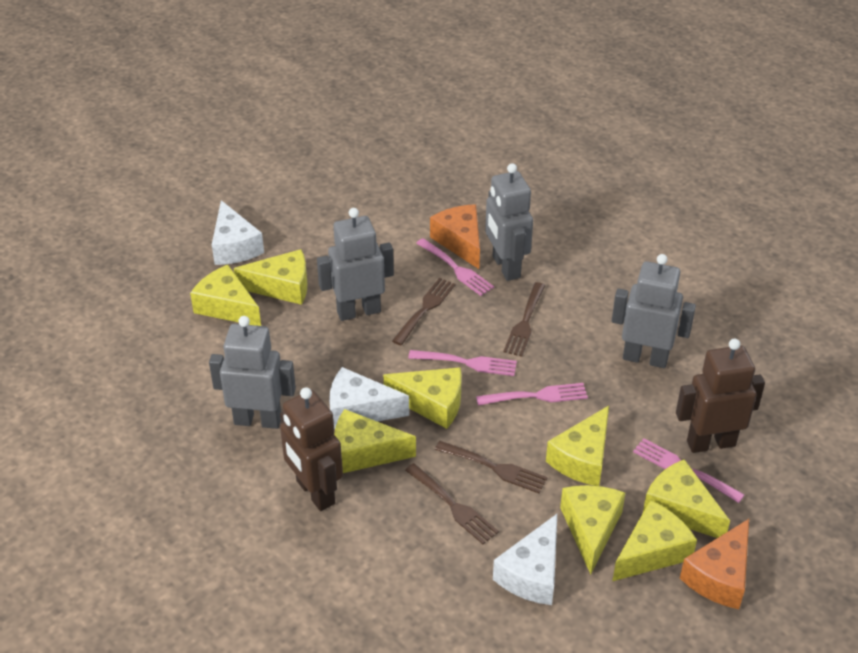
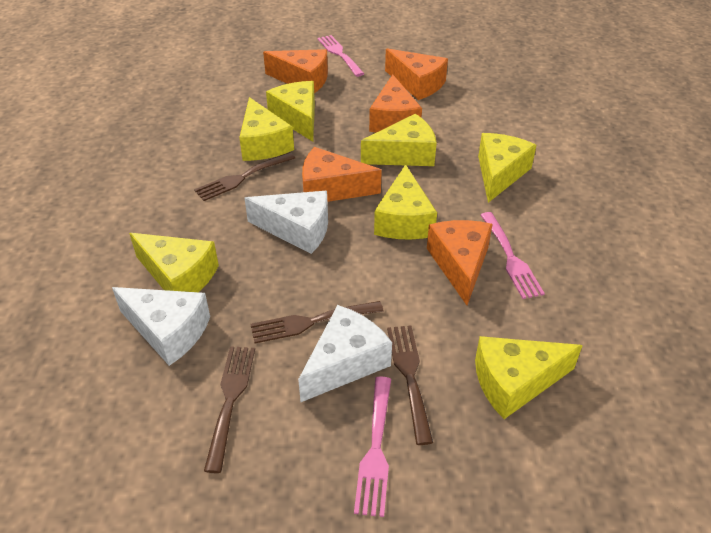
brown robot: [280,387,343,511] [676,339,765,453] = 2 -> none = 0
grey robot: [209,316,296,429] [317,208,394,321] [485,163,533,281] [612,254,696,368] = 4 -> none = 0
orange cheese: [430,204,480,269] [680,519,749,609] = 2 -> [263,49,328,93] [302,147,382,202] [369,74,422,133] [385,48,448,100] [427,220,493,305] = 5
pink fork: [408,350,517,376] [416,238,494,296] [476,383,588,406] [633,438,745,503] = 4 -> [317,35,364,77] [354,376,391,517] [481,212,545,299] = 3
yellow cheese: [190,265,261,326] [234,249,307,305] [334,409,416,473] [383,367,462,429] [546,405,609,486] [560,485,625,575] [612,500,697,581] [643,459,730,538] = 8 -> [129,233,219,292] [239,97,294,161] [266,81,315,142] [361,114,437,166] [374,164,437,240] [475,336,583,419] [478,133,537,203] = 7

